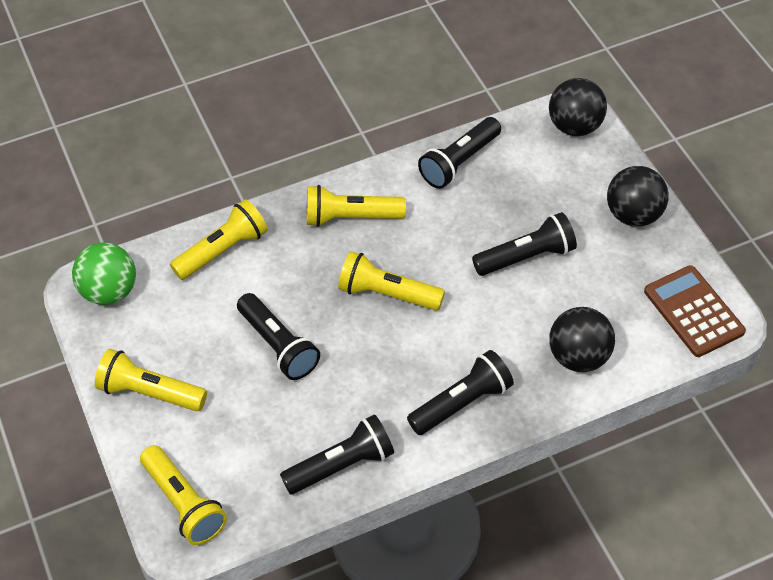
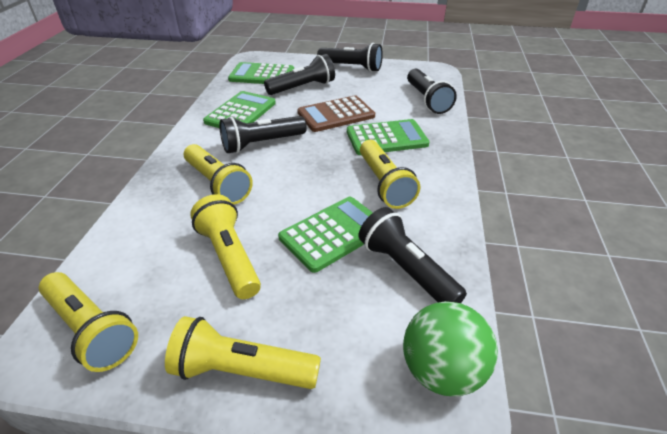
black ball: [549,78,607,136] [549,307,615,372] [607,166,669,227] = 3 -> none = 0
green calculator: none = 0 -> [203,91,276,128] [228,62,294,84] [278,197,373,273] [347,119,430,155] = 4

